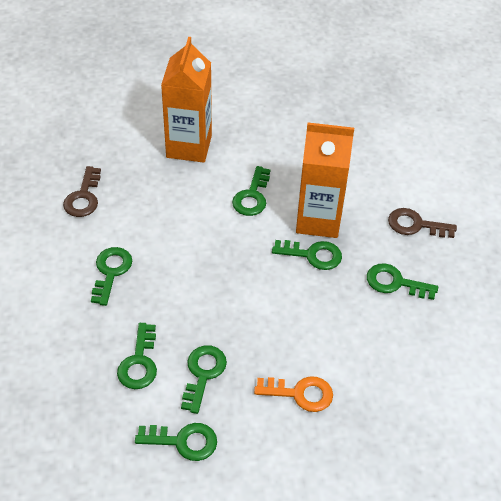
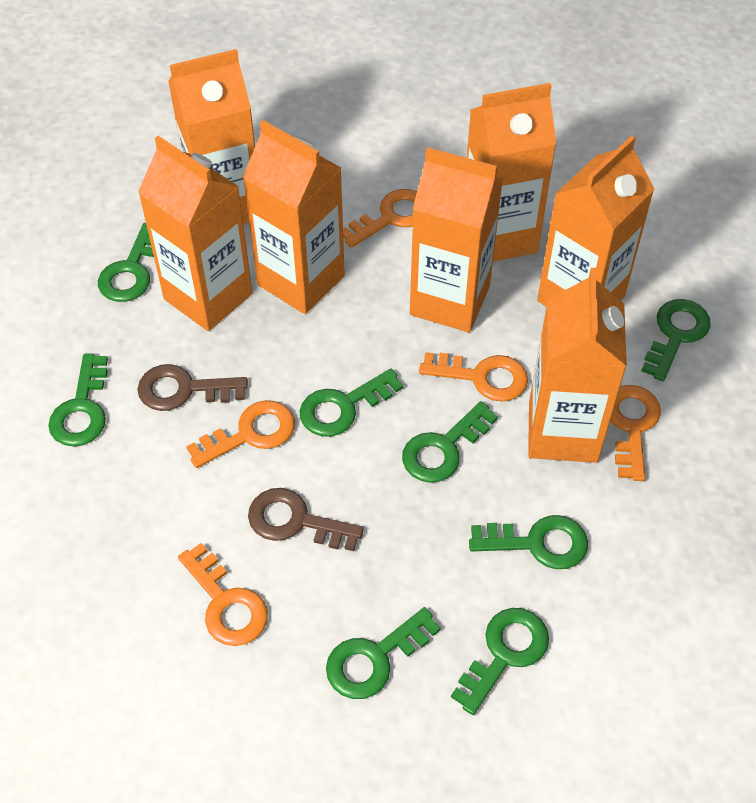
green key: [91,247,132,306] [117,323,157,389] [135,423,217,461] [181,345,227,414] [232,166,270,216] [272,240,342,270] [367,263,438,300] = 7 -> [48,353,108,447] [98,223,154,302] [300,369,403,437] [326,607,441,699] [402,401,498,483] [451,608,549,715] [469,515,588,569] [641,299,711,381] = 8
orange carton: [161,37,212,163] [296,123,354,238] = 2 -> [138,136,252,331] [168,49,255,224] [242,120,345,314] [410,147,503,333] [467,83,557,262] [528,268,627,463] [537,135,654,307] = 7
orange key: [254,376,333,412] = 1 -> [178,543,268,646] [186,400,295,468] [343,189,417,248] [419,352,528,402] [610,385,661,481] = 5

